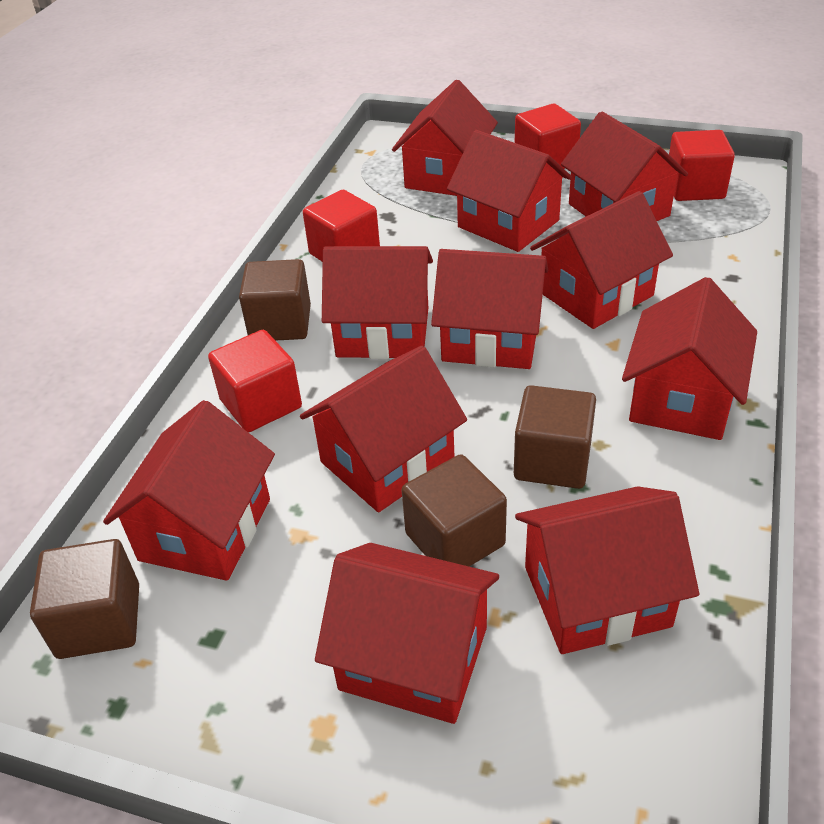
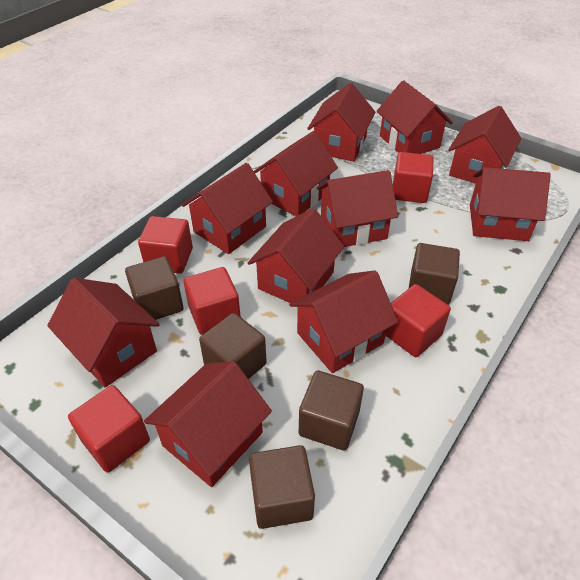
brown cube: [30,539,139,659] [239,259,311,341] [401,454,507,567] [514,385,596,489] = 4 -> [125,256,184,320] [199,313,267,379] [249,445,315,529] [299,370,364,451] [409,243,460,305] = 5
red cube: [208,330,302,432] [303,190,380,262] [515,104,581,169] [669,130,735,201] = 4 -> [68,385,150,473] [138,216,193,274] [184,267,241,335] [386,284,451,357] [393,152,434,203] = 5

